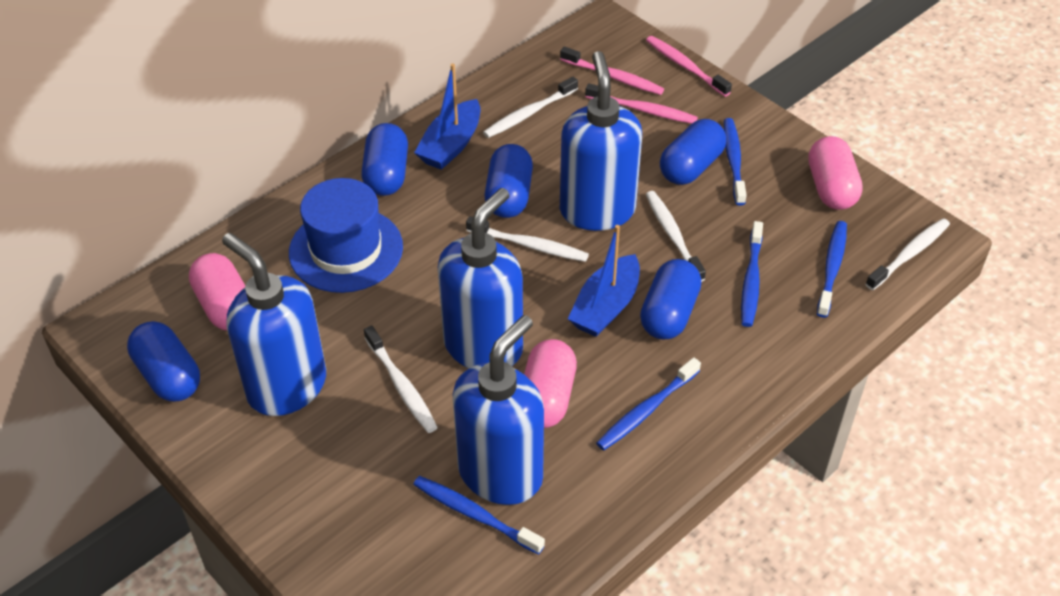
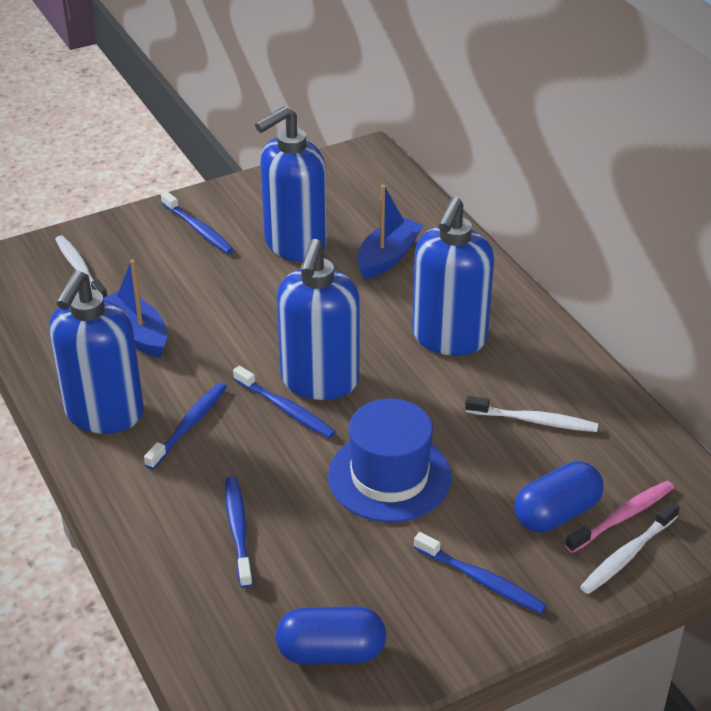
blue capsule: [127,321,200,402] [361,123,408,196] [484,144,533,218] [640,259,701,340] [660,119,726,185] = 5 -> [275,606,386,665] [514,461,603,532] = 2
pink capsule: [189,253,245,331] [524,339,577,428] [808,136,863,210] = 3 -> none = 0
pink toothbrush: [560,46,664,95] [585,83,698,124] [646,36,732,97] = 3 -> [565,481,674,553] = 1
white toothbrush: [364,326,438,433] [466,216,589,262] [483,77,578,138] [646,191,706,282] [866,218,950,290] = 5 -> [55,235,107,298] [465,396,598,432] [580,502,680,594] = 3

